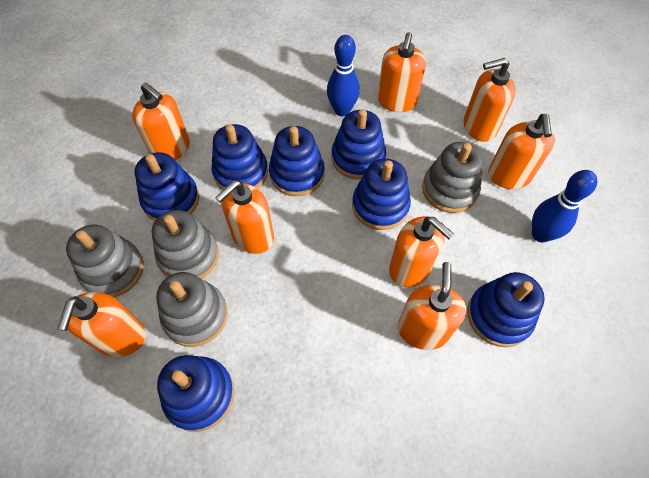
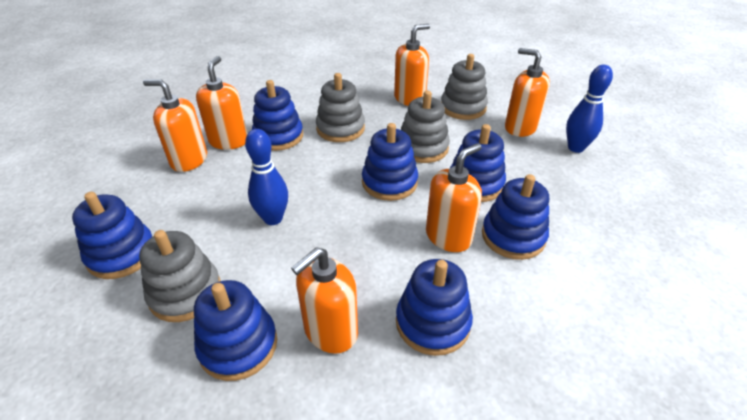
orange soap dispenser: [57,292,146,357] [132,82,190,160] [215,180,274,254] [378,32,426,112] [389,216,454,287] [398,262,466,350] [464,58,516,142] [488,114,555,189] = 8 -> [143,79,207,172] [196,56,247,150] [291,247,358,354] [394,24,430,106] [426,143,482,252] [505,48,550,137] = 6

